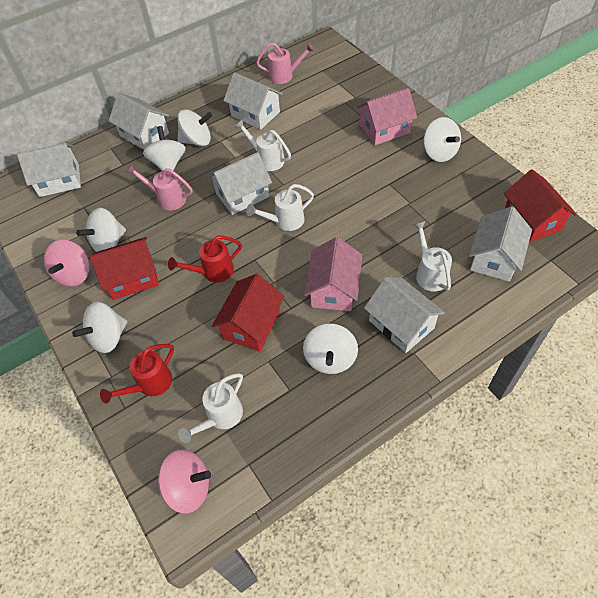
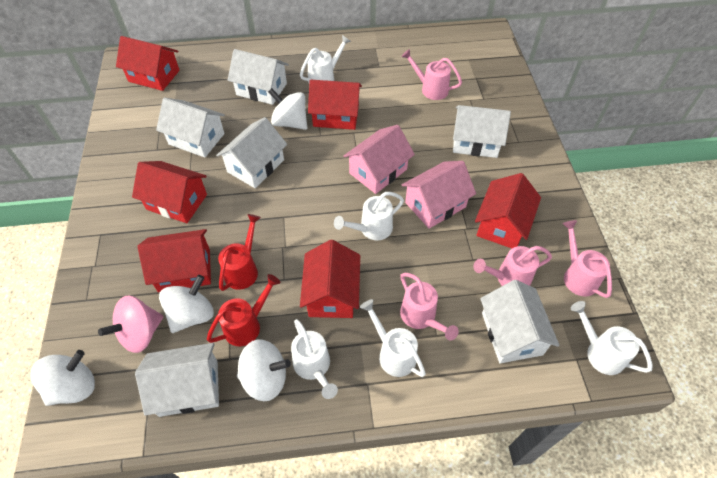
pink spinning top: [44,240,90,286] [158,449,211,514] = 2 -> [98,296,163,353] = 1
pink watering can: [126,164,193,210] [256,42,315,84] = 2 -> [400,273,459,340] [401,49,462,100] [474,246,552,286] [562,220,612,298] = 4
red house: [90,237,159,300] [212,274,285,352] [504,169,577,242] = 3 -> [116,36,180,91] [132,161,207,223] [138,229,211,293] [300,240,360,318] [308,80,362,130] [475,173,541,248] = 6
white spinning top: [72,302,127,353] [76,208,126,252] [143,126,186,171] [177,109,212,146] [303,324,358,374] [424,117,461,162] = 6 -> [31,350,95,406] [159,275,214,333] [237,339,291,401] [268,88,308,130] = 4
white watering can: [178,373,243,443] [235,119,291,171] [246,184,314,231] [413,221,452,291] = 4 -> [291,319,338,399] [300,35,351,83] [334,192,404,240] [360,299,426,377] [571,301,653,375] = 5

